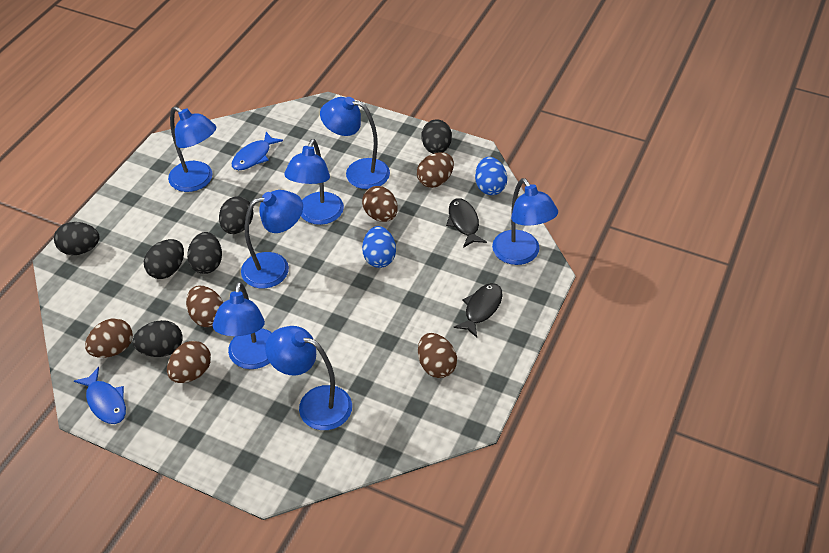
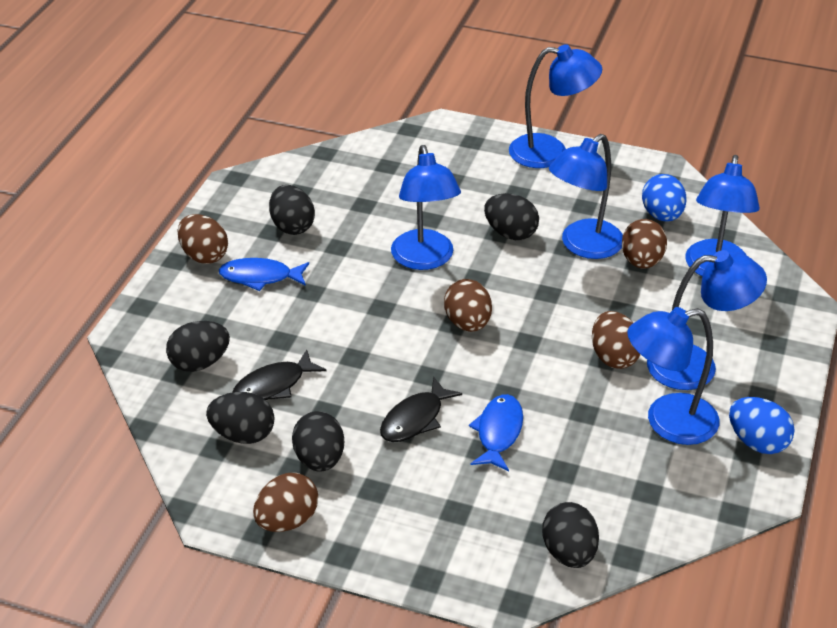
blue lamp: [168,106,216,192] [212,282,272,369] [241,190,303,288] [265,326,352,430] [284,139,344,225] [320,97,390,189] [492,178,558,265] = 7 -> [391,145,461,270] [509,44,602,168] [549,134,623,259] [627,307,719,445] [647,250,767,390] [685,155,760,276] = 6
brown egg: [85,318,133,358] [167,341,211,383] [186,285,223,327] [362,186,398,222] [417,152,454,188] [418,333,457,378] = 6 -> [178,214,228,264] [253,473,318,532] [444,279,492,332] [592,311,641,369] [622,219,667,269] = 5

